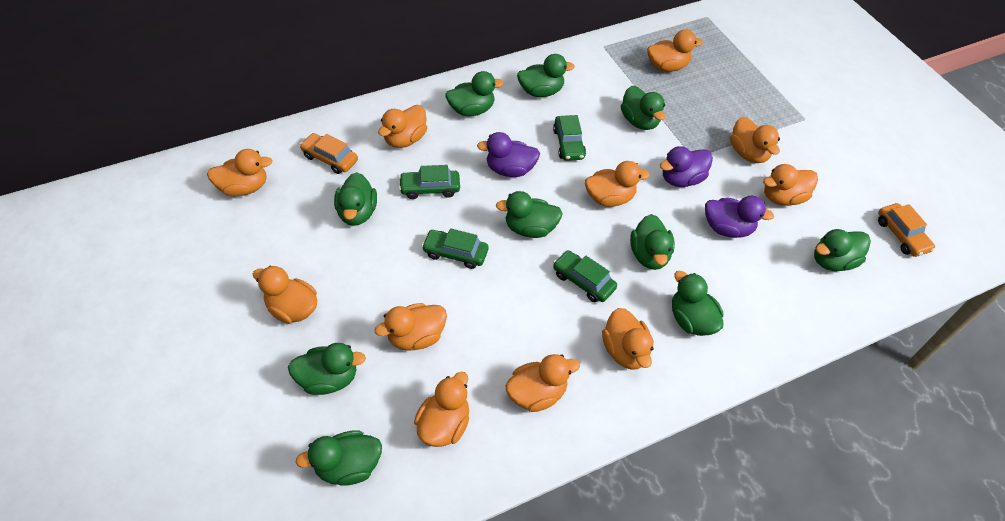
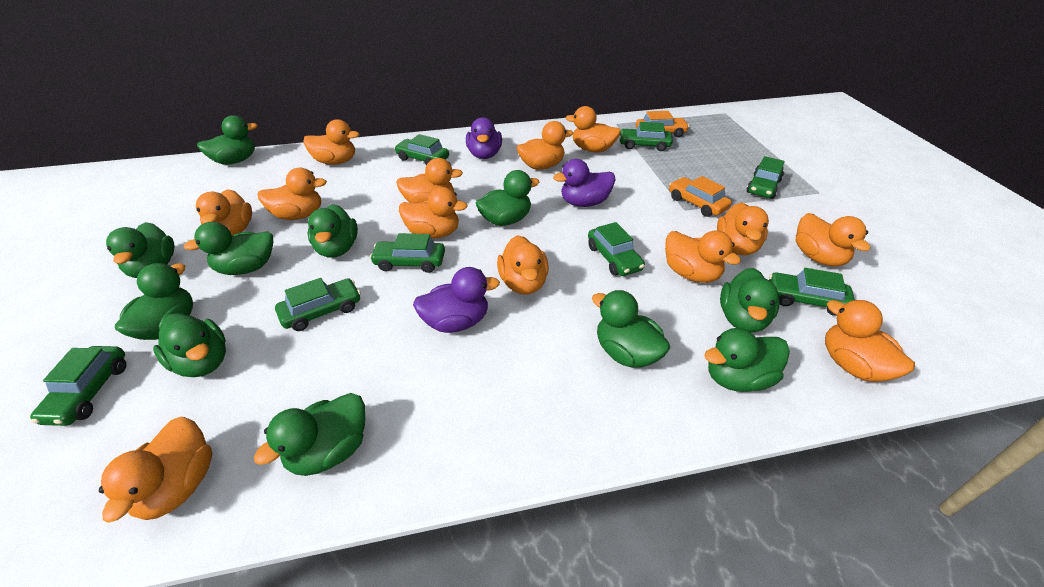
green car: [399,165,460,199] [422,228,488,269] [553,115,586,161] [553,250,617,302] = 4 -> [30,346,126,426] [275,278,361,331] [370,233,445,273] [394,134,449,165] [588,222,645,276] [619,122,673,151] [747,156,785,199] [769,268,855,316] = 8
green duck: [288,343,366,395] [296,430,382,486] [334,172,377,226] [445,71,504,116] [496,191,563,238] [517,54,575,97] [621,86,666,130] [630,214,675,270] [672,271,723,336] [814,229,871,271] = 10 -> [106,222,175,278] [115,263,193,340] [153,313,226,377] [184,222,273,275] [197,115,258,165] [254,393,365,476] [308,204,358,258] [476,170,540,226] [592,290,670,368] [704,328,790,392] [720,268,779,332] = 11
orange duck: [207,149,272,196] [253,266,318,324] [375,303,447,351] [378,105,427,148] [414,372,469,447] [505,354,580,412] [585,161,650,207] [602,308,654,370] [647,30,703,72] [730,117,780,163] [763,164,818,206] = 11 -> [99,417,212,523] [196,189,252,235] [258,168,327,220] [303,119,360,165] [396,158,463,203] [399,187,468,239] [497,235,549,294] [517,121,573,170] [565,106,621,152] [665,230,741,283] [717,203,769,255] [796,213,870,267] [825,300,915,382] = 13

